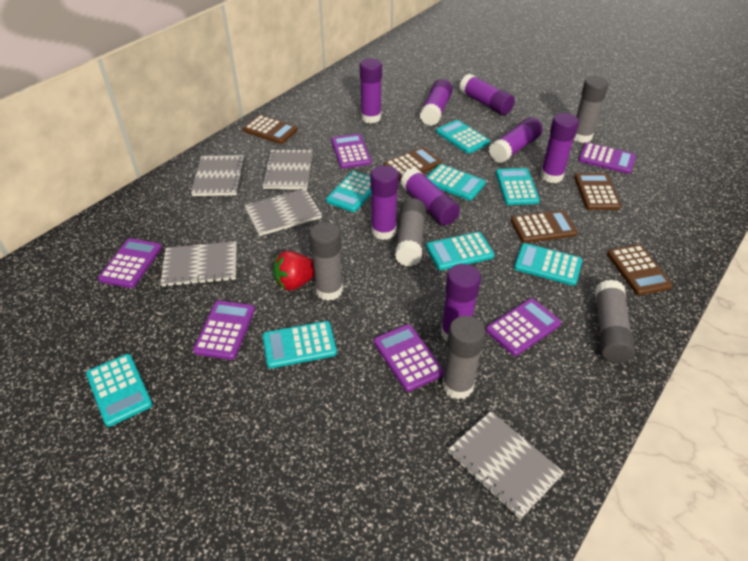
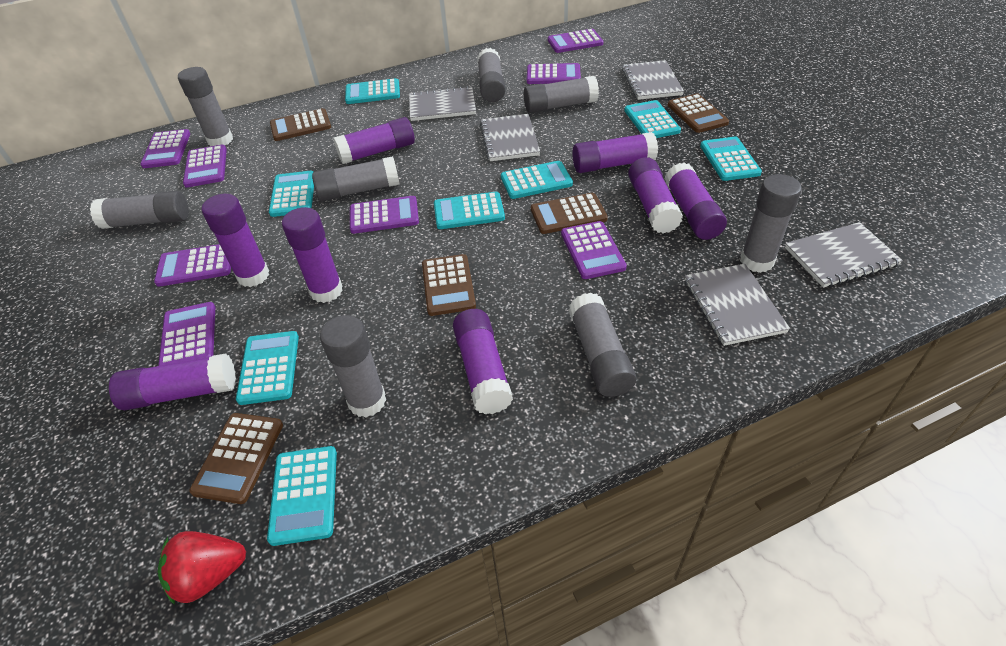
grey glue stick: [309,222,343,301] [395,198,426,266] [442,316,486,399] [574,76,609,143] [595,280,635,363] = 5 -> [90,191,189,229] [178,67,233,146] [312,156,399,201] [320,315,386,417] [477,48,506,102] [524,76,599,113] [568,293,637,397] [740,174,802,273] = 8
purple calculator: [98,238,162,288] [193,301,255,360] [331,134,371,168] [374,324,444,392] [486,298,561,356] [578,143,636,174] = 6 -> [140,129,190,168] [154,244,231,287] [158,302,215,366] [183,145,227,188] [350,196,419,234] [527,63,581,84] [548,29,603,53] [561,221,627,279] = 8

